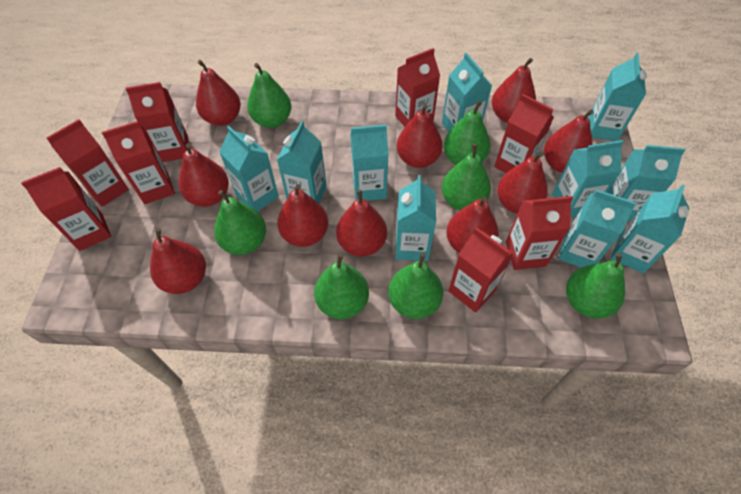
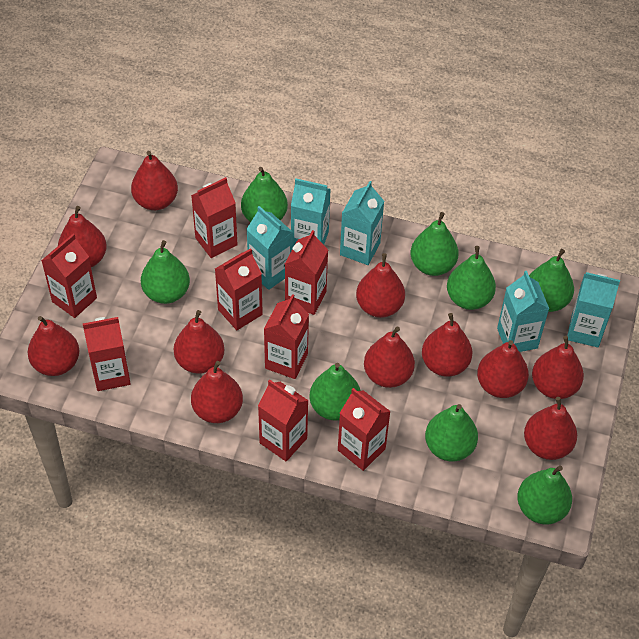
green pear: [214,190,266,255] [247,63,291,128] [314,254,369,319] [388,253,443,319] [442,143,491,210] [444,100,490,165] [566,253,625,319] = 7 -> [141,240,190,304] [241,167,288,222] [310,363,361,421] [411,212,459,276] [425,404,478,461] [447,246,496,310] [517,465,572,524] [529,249,574,312] = 8
red pear: [150,228,206,294] [179,143,229,207] [196,60,241,126] [277,184,328,247] [336,189,387,256] [396,104,443,168] [446,196,499,253] [492,58,536,123] [497,152,548,214] [544,109,594,173] = 10 -> [28,316,79,376] [58,206,107,267] [131,151,178,210] [174,310,224,374] [191,361,243,423] [356,253,405,318] [364,326,415,388] [422,313,472,377] [477,340,529,398] [524,397,577,460] [532,336,584,399] = 11
turquoise carton: [219,126,279,212] [277,121,327,203] [350,124,389,201] [395,175,436,261] [442,53,492,132] [552,140,624,218] [558,190,636,268] [588,53,647,141] [607,145,685,221] [611,185,689,274] = 10 -> [246,206,293,290] [291,179,331,248] [340,181,384,265] [497,271,549,352] [567,272,620,347] = 5

